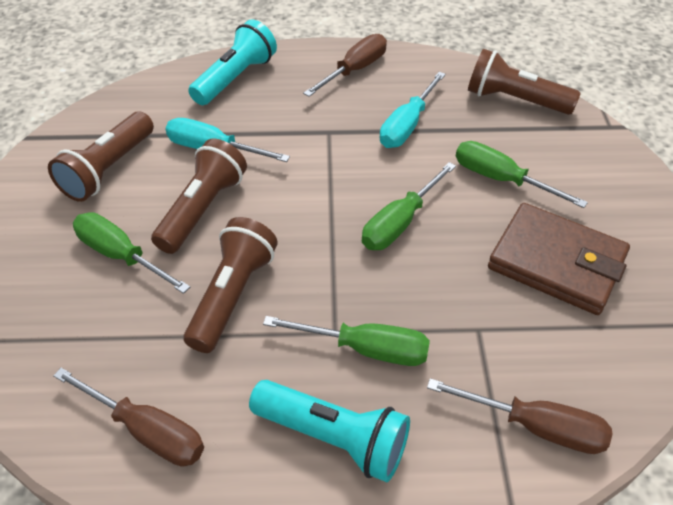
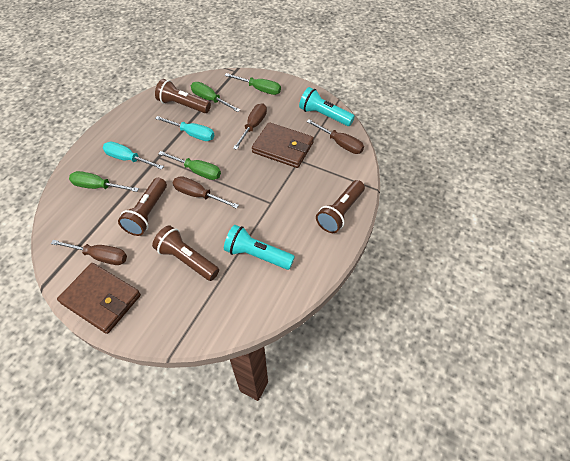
brown screwdriver: [53,368,204,466] [303,34,387,97] [427,378,612,454] = 3 -> [51,240,127,265] [173,176,239,209] [233,103,267,150] [306,119,364,154] = 4
brown wallet: [488,203,630,315] = 1 -> [57,263,141,334] [252,122,314,168] = 2

